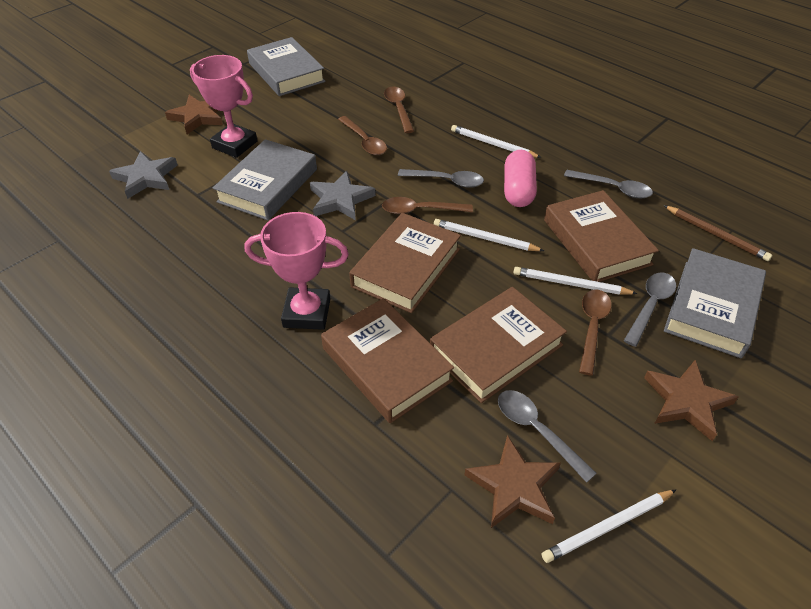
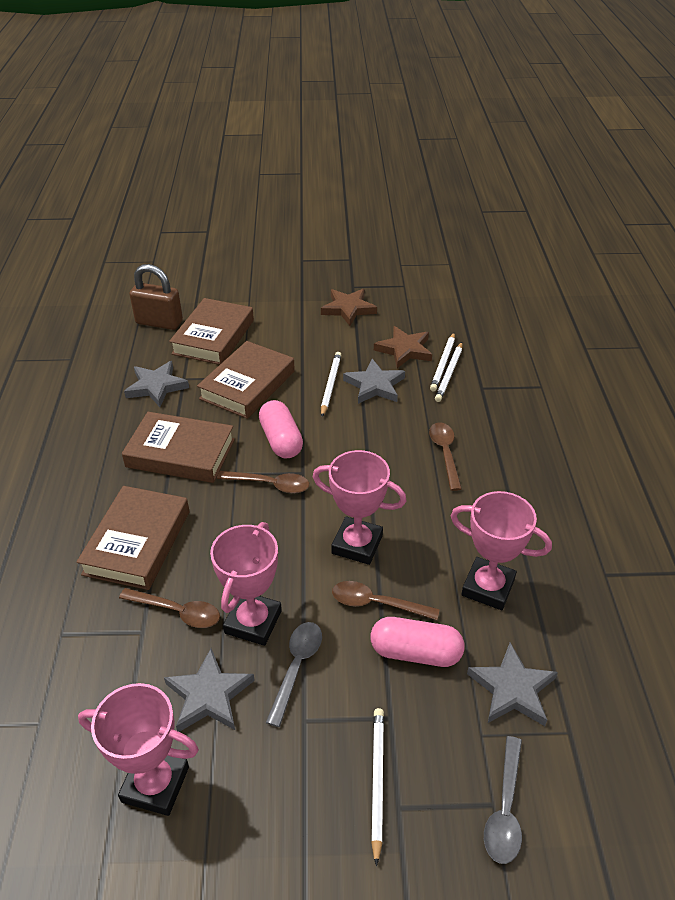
brown padlock: none = 0 -> [129,264,183,330] = 1
brown pencil: [664,205,772,261] = 1 -> none = 0
brown star: [165,95,223,134] [464,435,561,528] [644,360,738,441] = 3 -> [321,289,377,326] [374,326,432,368] = 2
grey book: [213,139,317,220] [247,37,325,96] [664,248,766,358] = 3 -> none = 0
grey spoon: [398,169,484,188] [498,390,597,483] [564,170,653,198] [624,273,676,347] = 4 -> [266,622,322,727] [484,736,522,864] = 2
grey star: [109,151,178,199] [310,171,376,220] = 2 -> [124,361,189,407] [164,648,255,732] [343,359,405,404] [467,643,558,726] = 4
pink capsule: [504,150,537,207] = 1 -> [259,400,303,459] [371,617,465,667] = 2
pink trophy: [190,55,258,158] [245,212,349,330] = 2 -> [78,683,199,816] [210,522,282,646] [313,450,407,565] [451,491,552,610] = 4

